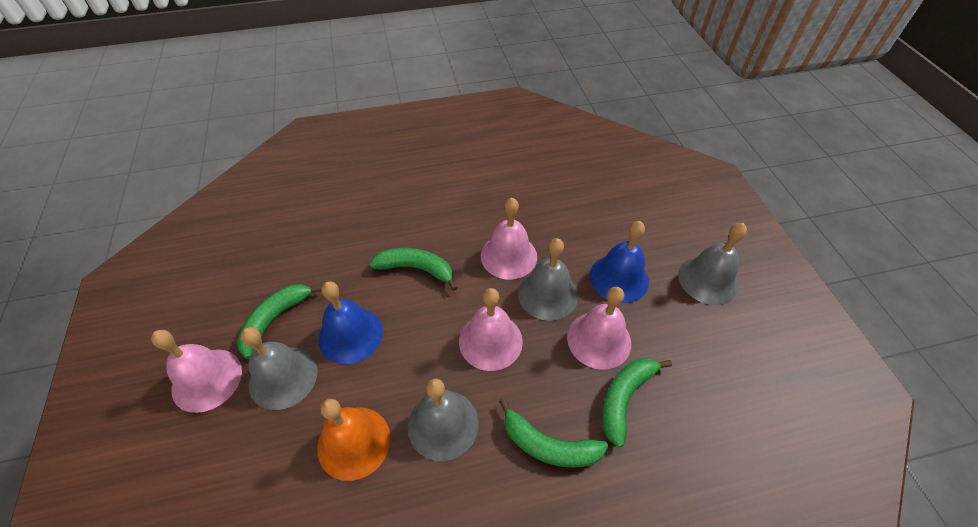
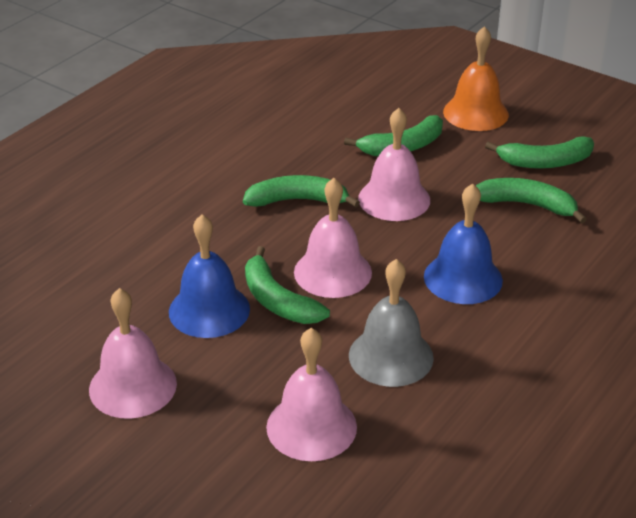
green banana: [237,284,322,359] [369,248,458,291] [499,398,608,468] [602,358,672,447] = 4 -> [243,175,360,207] [245,246,330,324] [344,115,443,156] [476,178,587,224] [485,136,594,169] = 5
grey bell: [241,327,317,410] [408,379,479,461] [518,238,578,321] [678,223,747,305] = 4 -> [349,259,434,387] = 1

